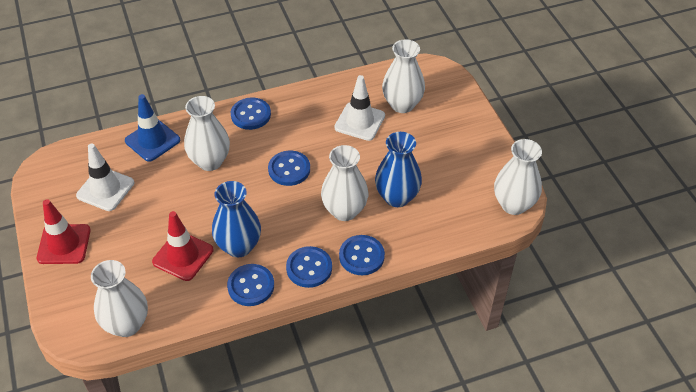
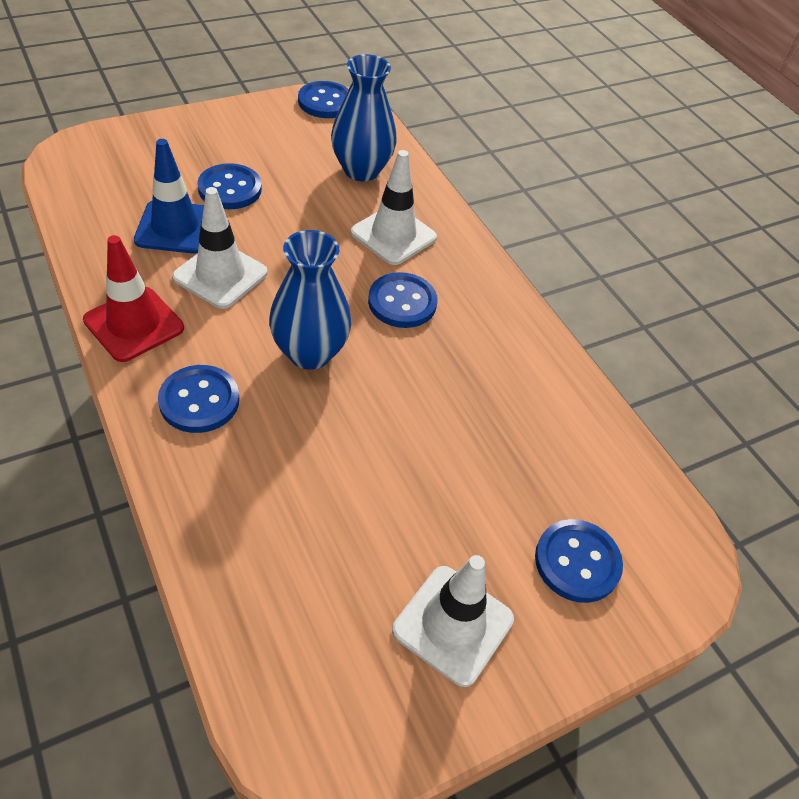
red traffic cone: [37,199,91,264] [152,211,213,281] = 2 -> [83,235,184,362] = 1
white traffic cone: [76,144,134,211] [334,75,385,141] = 2 -> [172,187,268,309] [351,150,437,265] [392,555,514,687] = 3
white vase: [91,260,148,337] [184,96,230,171] [321,145,368,221] [382,39,425,113] [494,139,542,215] = 5 -> none = 0

